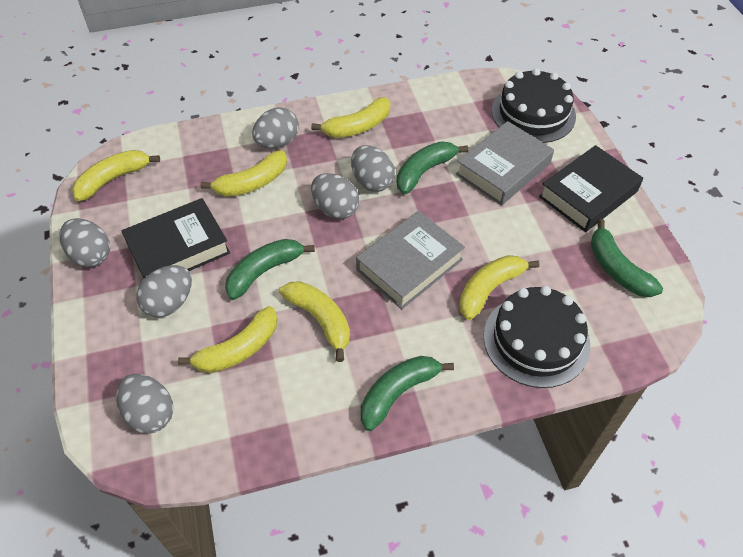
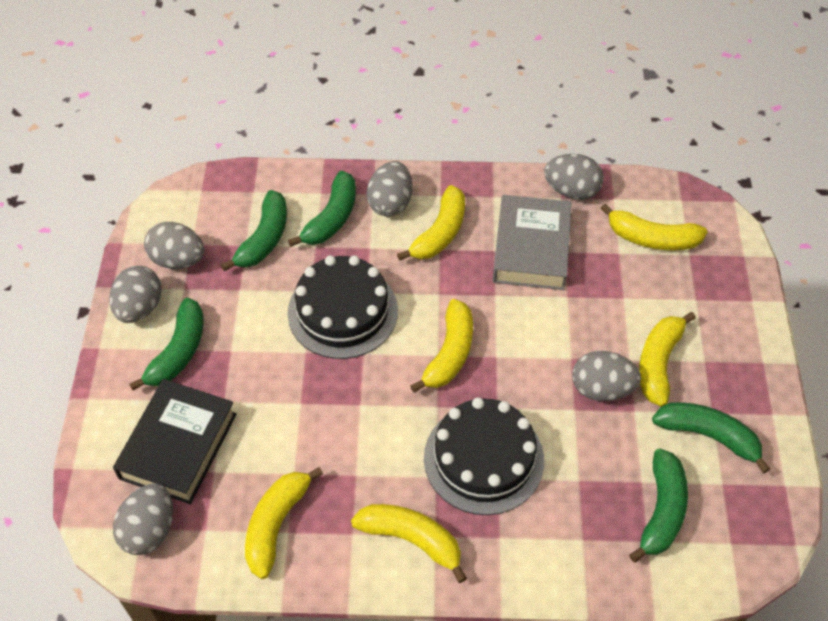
black book: [121,198,230,278] [539,145,643,232] = 2 -> [113,379,237,504] = 1
green banana: [225,239,315,300] [361,356,454,431] [397,141,468,194] [591,219,663,297] = 4 -> [129,298,204,391] [221,190,287,271] [288,171,356,247] [629,449,688,562] [652,402,770,474] = 5
grey book: [356,211,465,309] [456,121,554,205] = 2 -> [493,195,572,290] = 1

